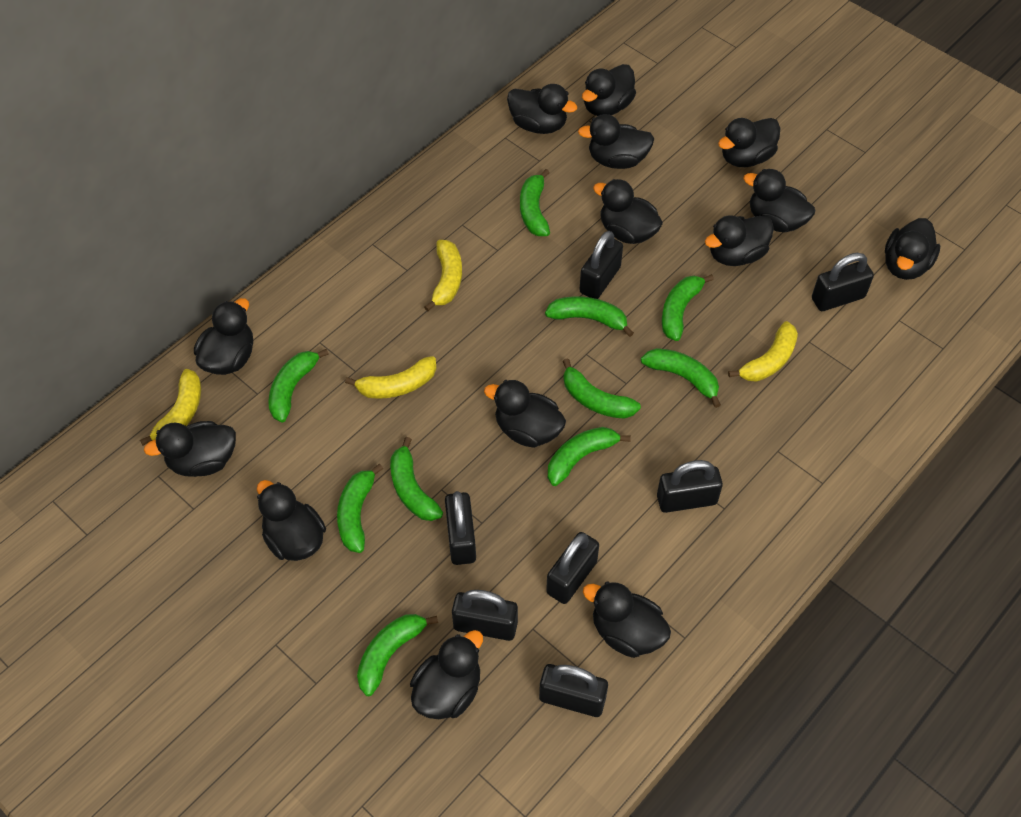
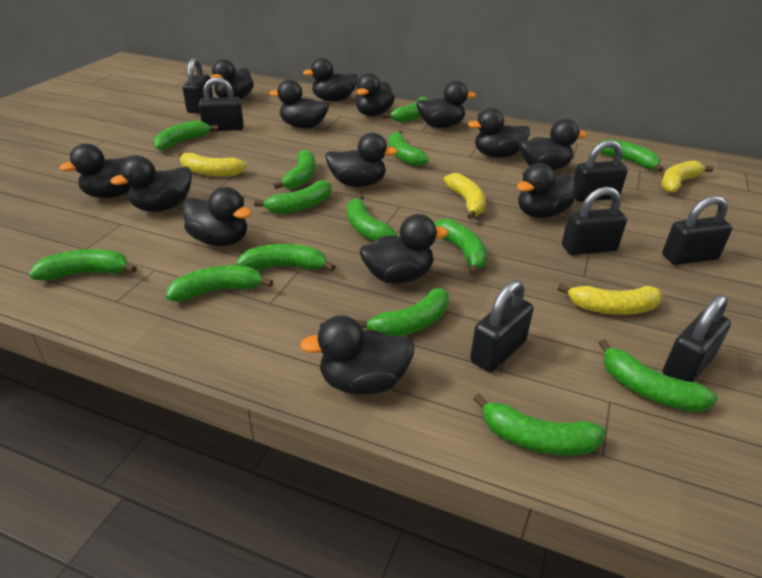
green banana: [269,349,329,422] [337,464,383,553] [357,614,438,696] [390,437,443,521] [520,169,550,236] [545,296,634,337] [548,427,631,486] [563,358,641,419] [641,348,721,408] [662,274,714,341] = 10 -> [29,249,137,281] [153,120,218,151] [166,265,273,302] [236,244,336,271] [254,180,331,214] [273,150,316,189] [347,195,397,241] [356,288,449,336] [383,96,429,123] [389,130,429,166] [434,219,487,276] [473,394,606,456] [597,139,664,172] [598,339,718,412] = 14

